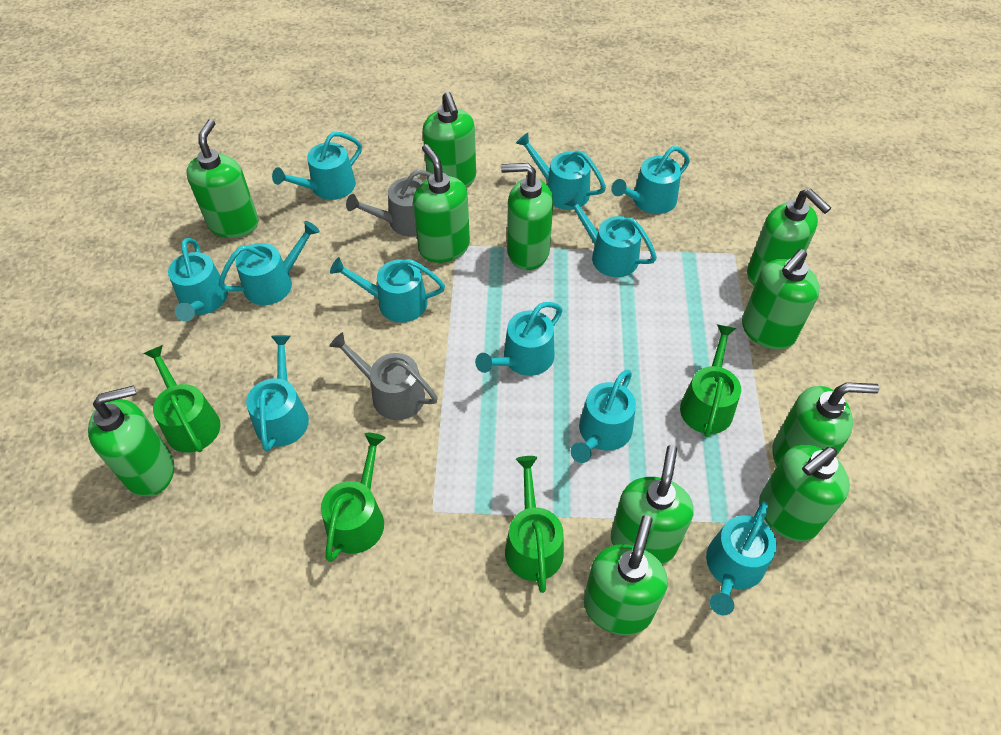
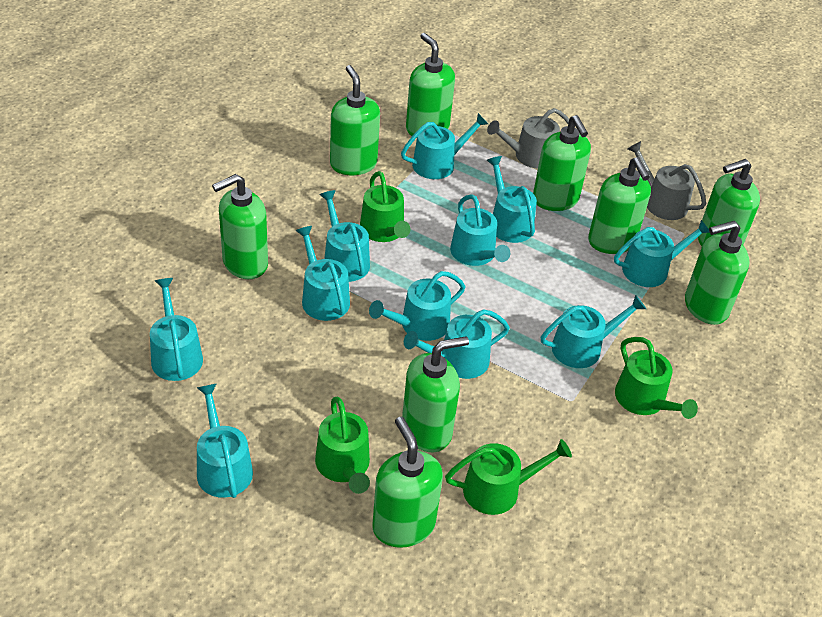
green soap dispenser: [88,385,174,497] [186,119,259,238] [413,144,470,263] [422,92,476,188] [501,163,553,270] [584,515,668,635] [611,445,693,564] [742,249,820,350] [747,189,831,286] [759,445,850,541] [772,382,879,466] = 11 -> [212,174,268,279] [330,65,380,175] [372,417,443,548] [402,336,469,452] [406,33,455,136] [533,115,591,211] [588,157,651,254] [685,221,749,325] [698,159,760,246] = 9

